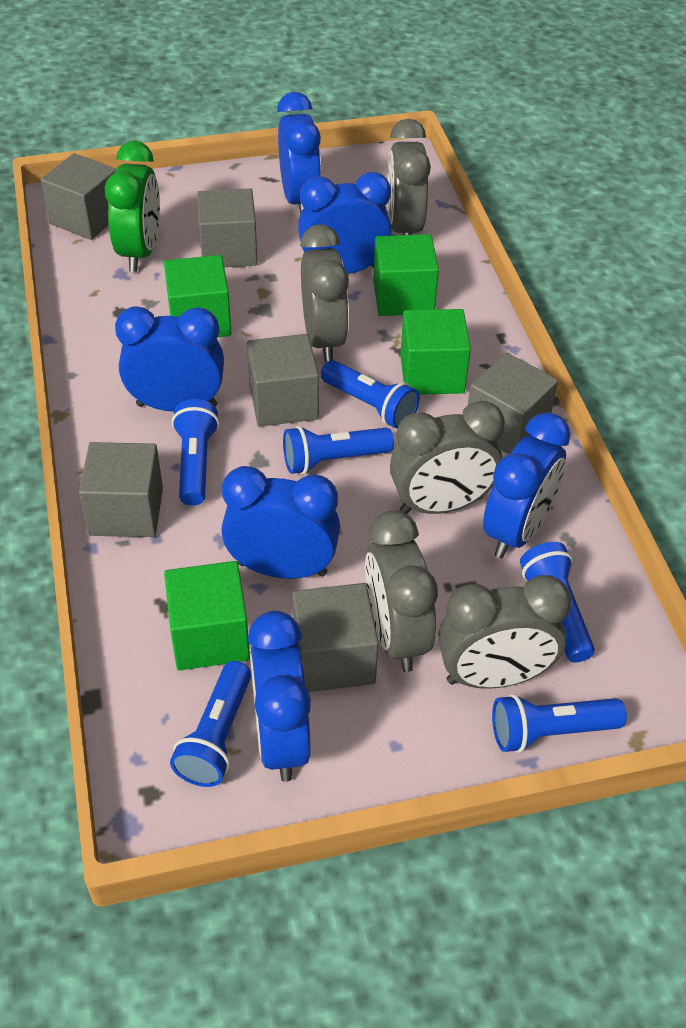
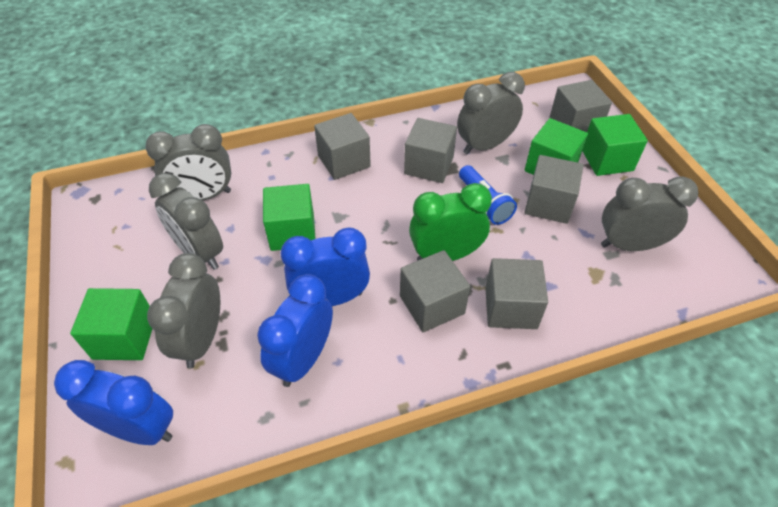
blue clock: [115,306,224,412] [221,466,340,579] [248,611,311,782] [277,92,321,215] [298,172,392,274] [483,412,571,558] = 6 -> [54,360,173,445] [257,274,333,387] [281,228,370,306] = 3
blue flashlight: [170,661,251,787] [172,399,220,506] [283,426,394,474] [321,360,420,429] [492,694,627,753] [520,542,595,662] = 6 -> [459,165,517,225] = 1

